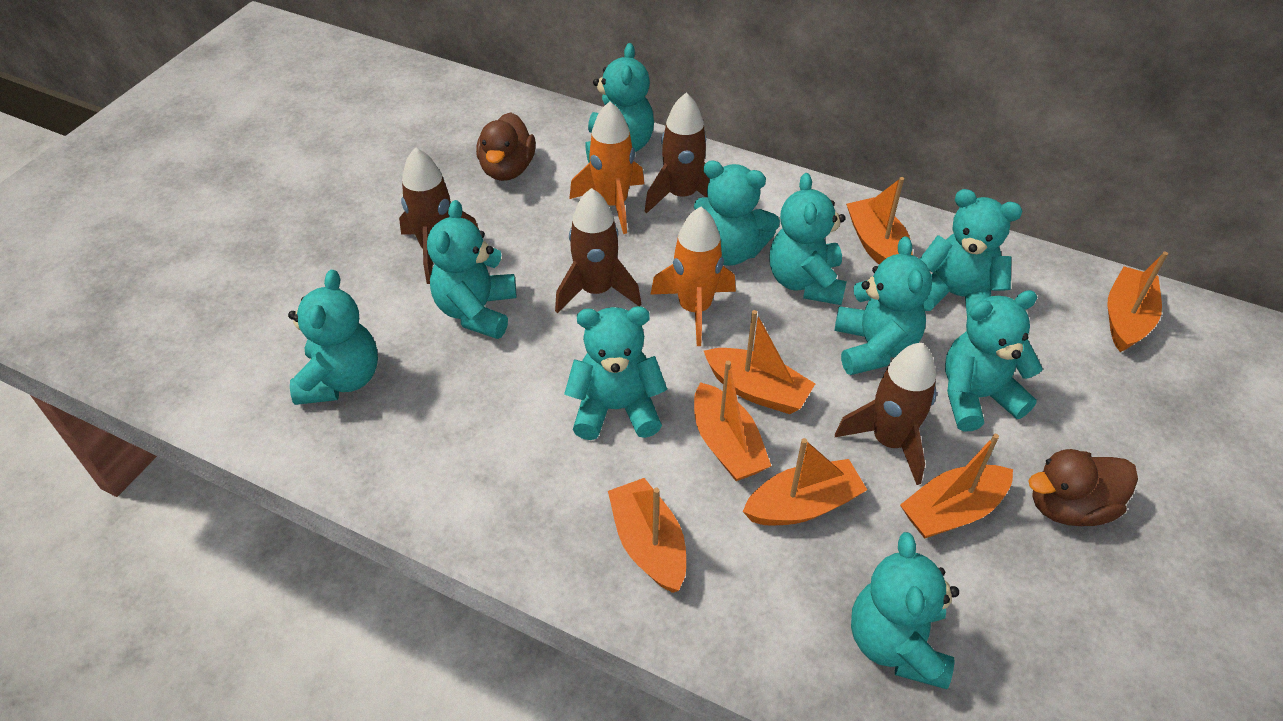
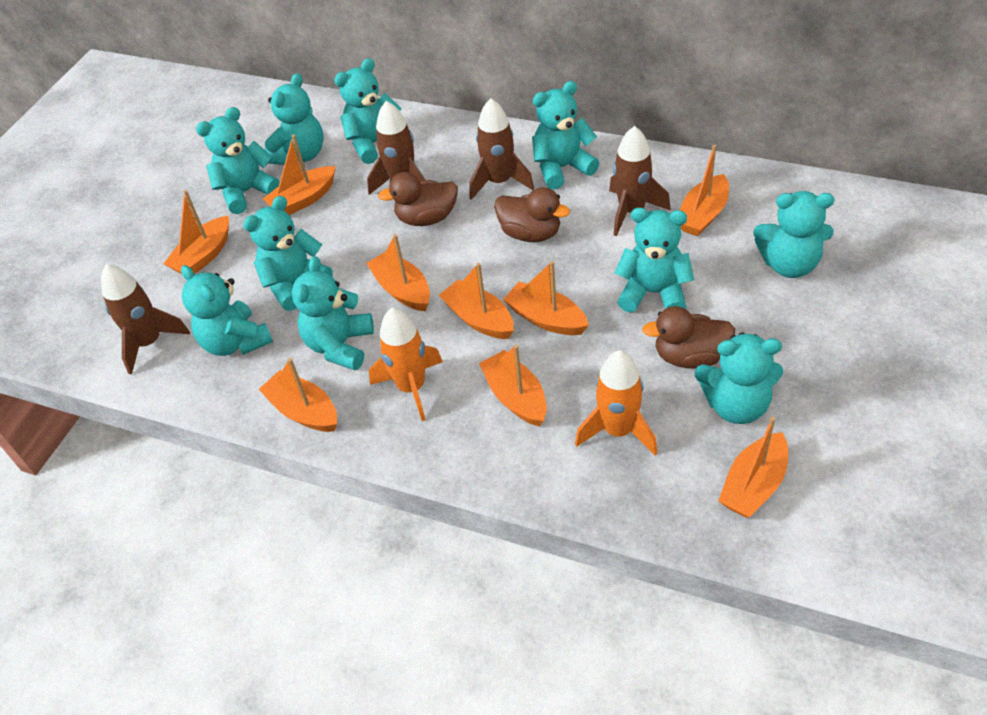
brown duck: [476,112,536,181] [1028,449,1138,526] = 2 -> [378,172,458,226] [494,187,570,242] [642,306,735,368] = 3
orange boat: [608,478,686,593] [694,361,771,481] [704,310,815,414] [742,438,867,525] [846,177,913,264] [900,434,1013,539] [1108,251,1168,352] = 7 -> [163,190,229,274] [259,358,337,432] [263,134,336,215] [366,234,430,311] [439,263,514,339] [479,345,547,427] [503,261,589,335] [680,145,729,236] [718,417,788,518] = 9

